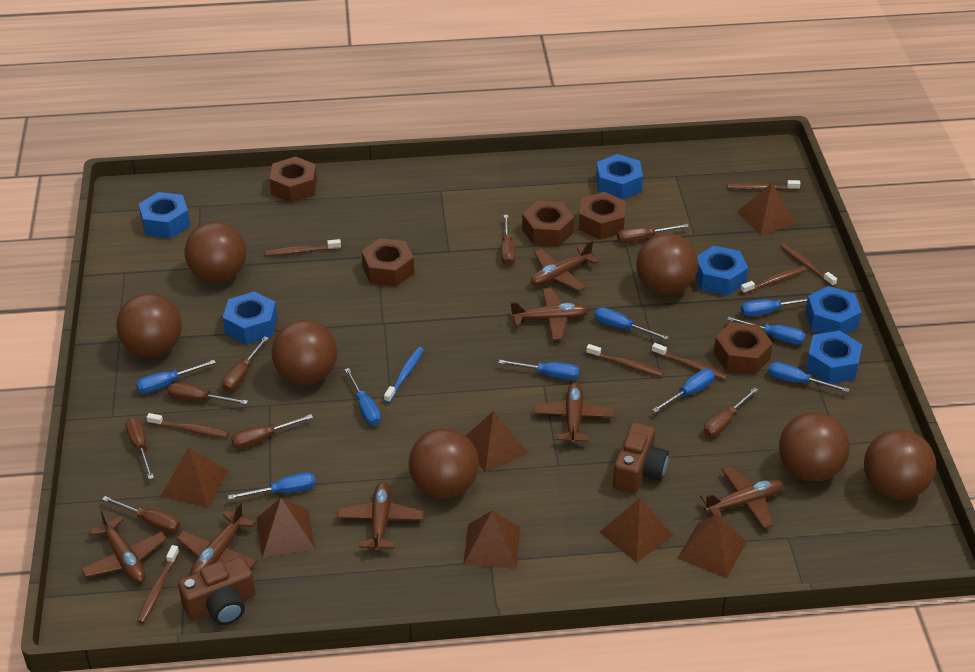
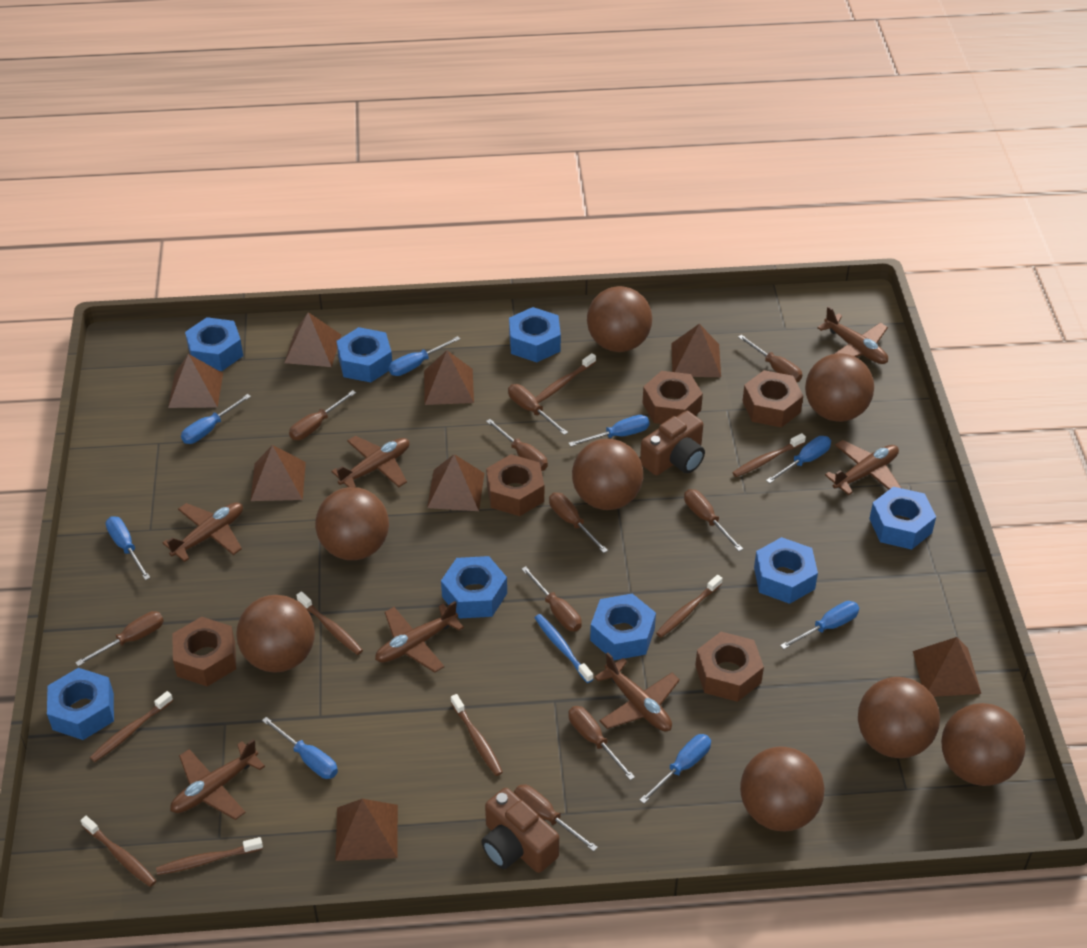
blue nut: [139,192,190,238] [223,291,277,345] [596,154,643,200] [696,246,748,296] [805,286,862,334] [806,330,862,384] = 6 -> [47,668,114,740] [185,317,243,371] [337,327,392,382] [441,556,507,619] [509,307,561,362] [590,593,656,660] [754,537,818,604] [869,487,936,550] = 8
blue screwdriver: [136,360,216,393] [228,472,315,500] [344,368,381,426] [499,360,579,380] [595,307,669,340] [652,369,715,413] [727,316,806,345] [741,298,808,317] [768,362,850,392] = 9 -> [106,516,150,580] [181,394,251,444] [262,717,338,779] [389,336,460,376] [569,415,650,447] [640,734,711,804] [766,436,831,483] [780,601,859,649] = 8
brown ball: [116,293,182,357] [184,222,246,283] [272,320,337,385] [409,428,479,499] [636,233,698,295] [779,412,850,482] [864,429,936,500] = 7 -> [236,595,315,673] [315,487,389,560] [572,439,643,510] [587,286,652,352] [740,747,825,831] [805,353,874,422] [858,677,940,758] [941,703,1026,786] = 8
brown pyramid: [161,448,228,507] [257,498,315,558] [463,510,520,569] [466,411,528,472] [600,498,674,563] [678,514,747,578] [737,183,797,236] = 7 -> [168,354,223,408] [251,445,306,501] [285,312,341,367] [335,799,398,861] [424,350,474,405] [427,454,484,511] [671,324,721,377] [913,637,981,697] = 8
brown screwdriver: [102,496,180,533] [126,417,154,479] [168,382,248,404] [222,336,269,392] [231,414,313,449] [501,215,515,265] [617,224,689,243] [704,387,758,437] = 8 -> [75,611,164,666] [289,390,356,440] [486,419,548,471] [508,384,568,435] [514,784,598,852] [522,566,582,631] [549,493,608,553] [568,706,635,780] [684,489,743,551] [738,335,802,382] = 10

